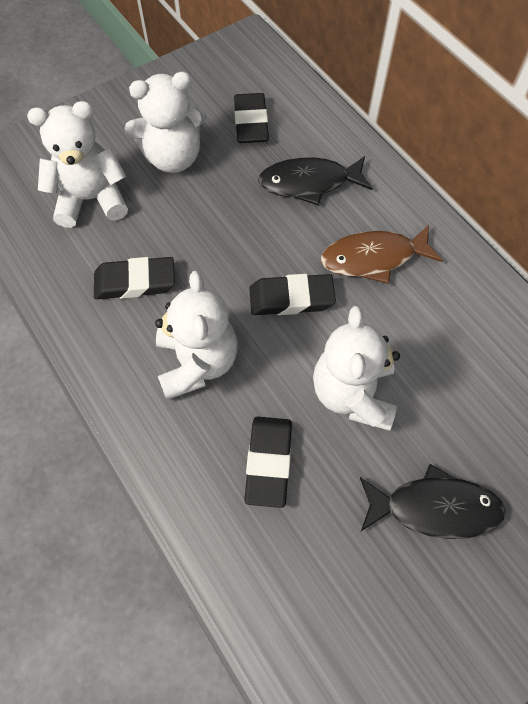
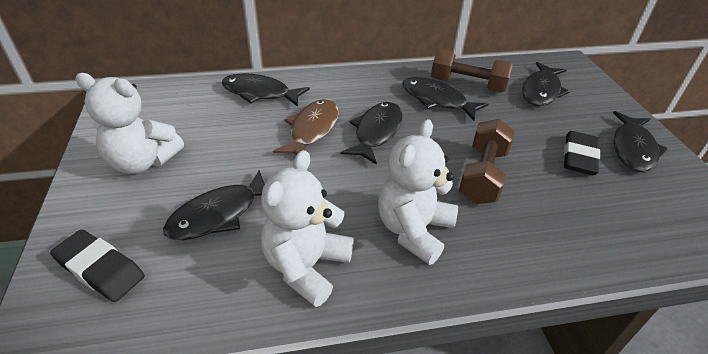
black eraser: [94,257,175,299] [234,93,269,143] [244,417,292,508] [249,274,336,315] = 4 -> [50,229,145,302] [564,131,600,175] = 2
black fish: [258,156,373,205] [360,464,506,539] = 2 -> [163,170,265,240] [222,73,310,107] [341,102,403,165] [402,77,489,121] [522,62,570,106] [613,111,668,172] = 6
brown dumbbell: none = 0 -> [431,49,513,93] [459,119,515,204] = 2
white teddy bear: [27,101,128,228] [124,71,207,173] [155,271,238,400] [313,306,400,431] = 4 -> [75,73,184,174] [261,150,354,307] [378,119,458,265] = 3

